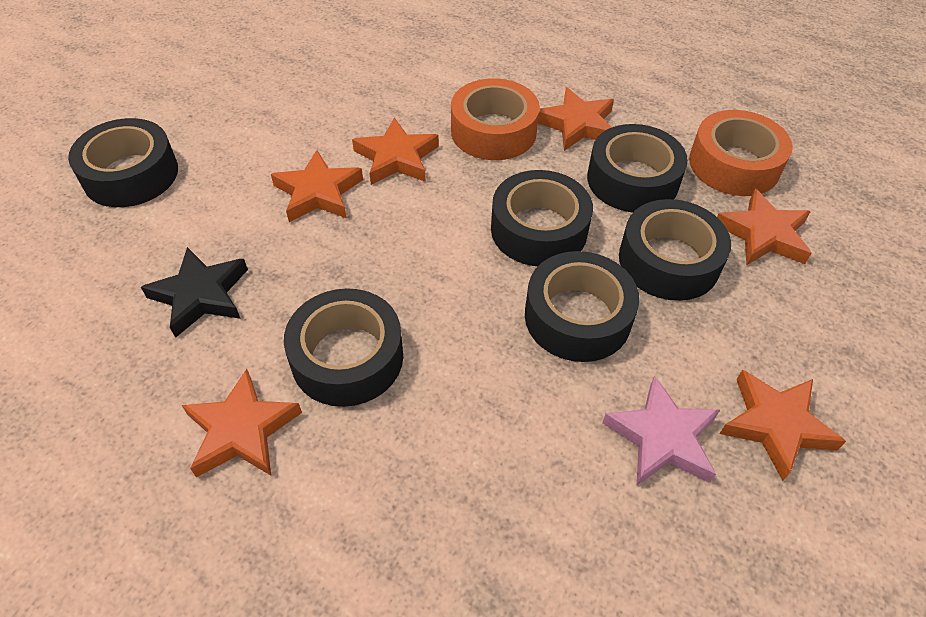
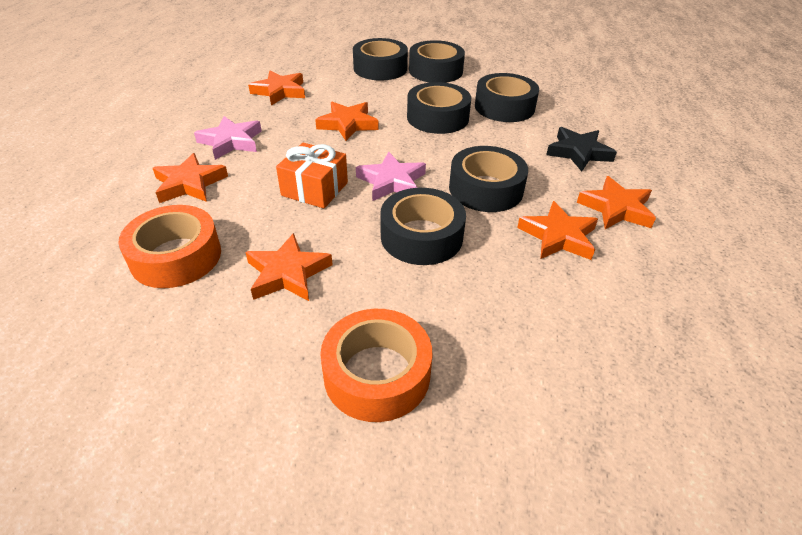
orange gift: none = 0 -> [276,143,348,208] = 1
pink star: [602,376,720,485] = 1 -> [194,116,262,160] [356,152,426,201] = 2

